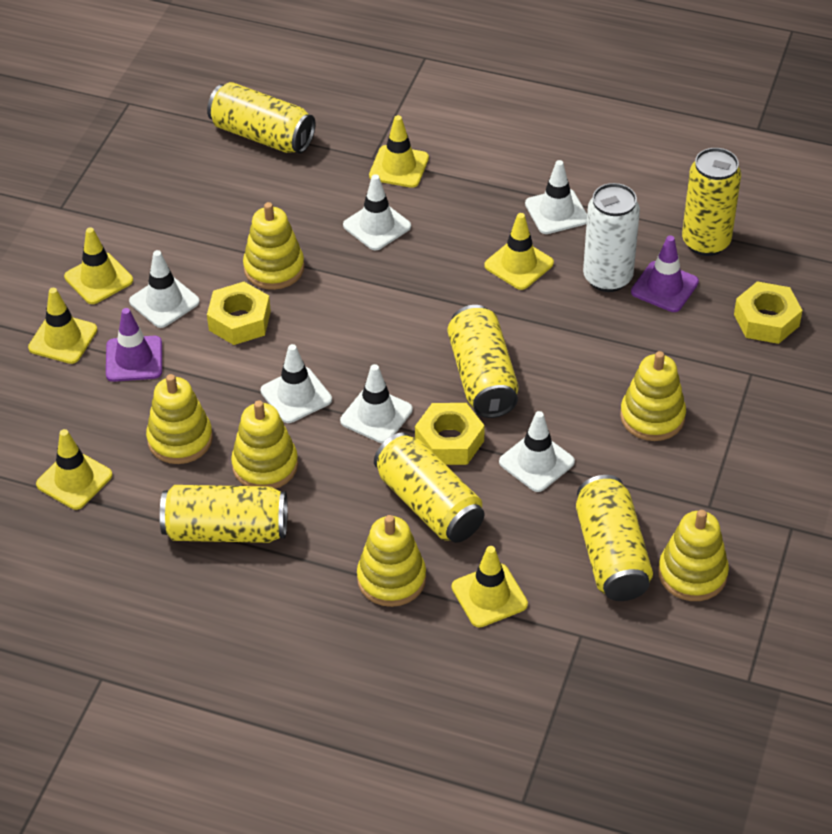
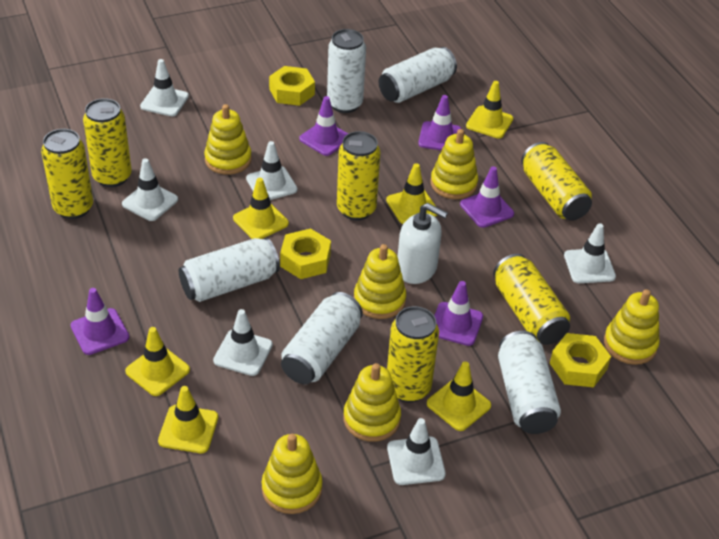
purple traffic cone: [106,308,162,382] [631,235,699,312] = 2 -> [71,288,129,355] [299,96,348,156] [418,95,462,151] [434,281,483,346] [460,166,514,228] = 5
white can: [583,183,640,292] = 1 -> [179,238,280,302] [281,292,363,384] [327,29,366,113] [378,47,457,103] [498,331,561,434] = 5
white soap dispenser: none = 0 -> [398,203,448,284] = 1

